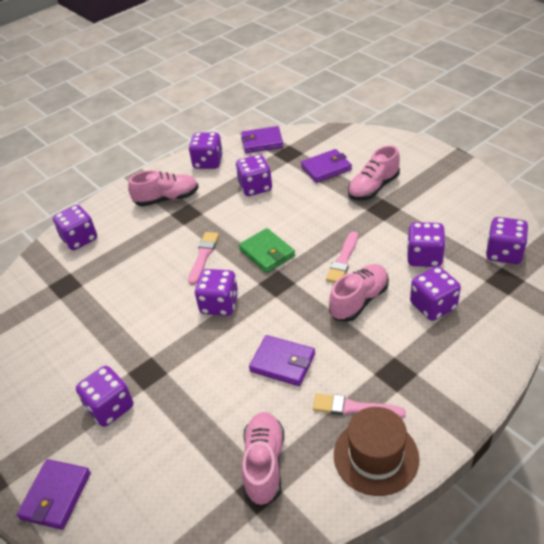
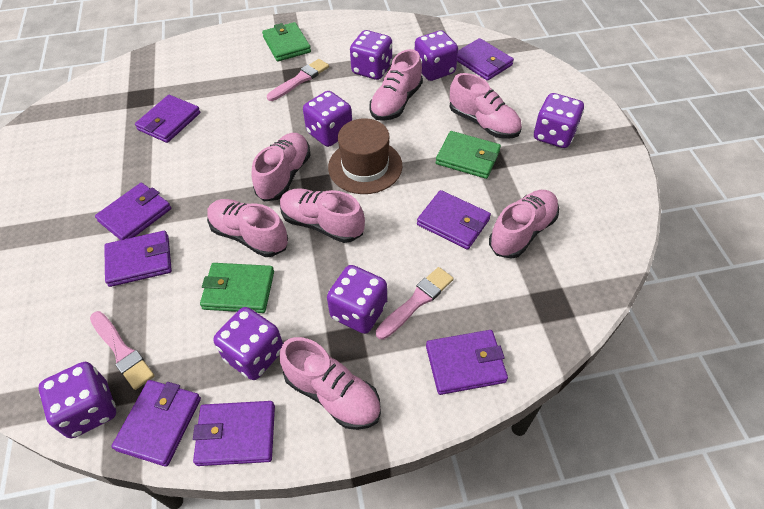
green wallet: [239,228,295,273] = 1 -> [200,263,274,313] [262,22,311,62] [436,131,501,179] = 3
pink shoe: [128,170,199,206] [242,412,284,506] [329,264,389,322] [348,145,400,200] = 4 -> [207,199,288,257] [252,133,311,201] [279,337,381,430] [280,188,365,243] [370,49,423,121] [449,73,522,139] [489,190,559,259] = 7
purple dice: [53,205,97,250] [76,366,133,427] [189,132,223,169] [195,269,239,316] [236,154,272,196] [407,222,446,267] [410,266,461,321] [486,217,528,264] = 8 -> [39,362,116,438] [213,307,283,380] [303,91,352,147] [327,265,387,334] [350,30,392,80] [415,30,458,81] [534,93,584,148] = 7
purple wallet: [16,459,91,530] [241,126,283,153] [249,335,315,386] [301,149,352,183] = 4 -> [95,183,171,240] [104,231,172,287] [112,380,201,467] [135,95,200,143] [193,401,275,466] [417,190,491,250] [426,330,508,395] [457,38,514,81] = 8

